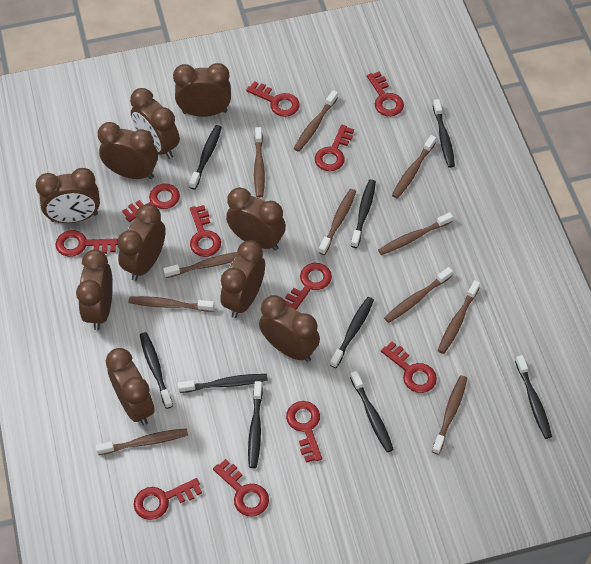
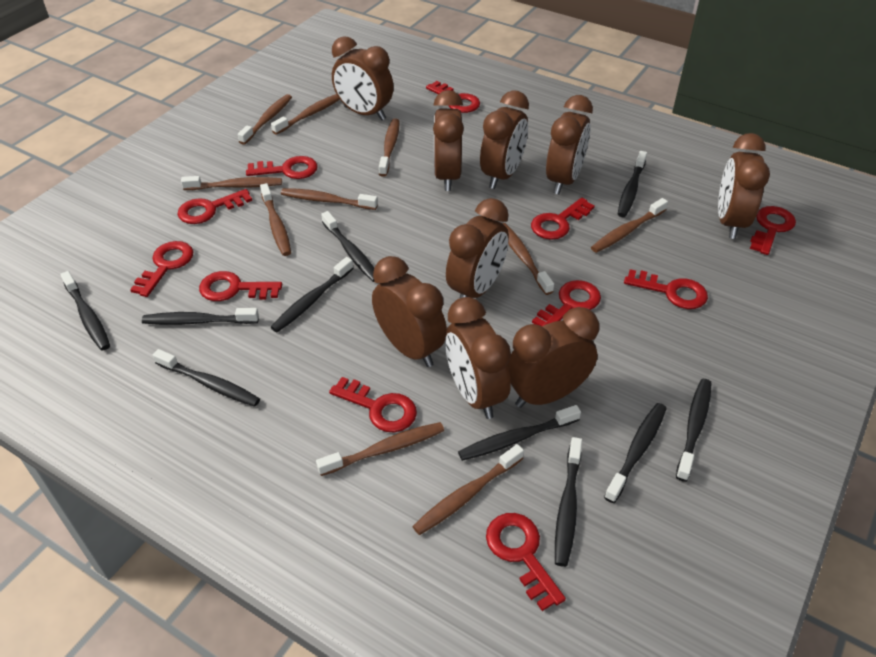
black toothbrush: [140,332,173,409] [178,374,268,393] [189,125,222,189] [248,381,263,468] [330,297,374,368] [350,371,394,452] [351,179,376,248] [433,99,455,168] [515,355,552,439] = 9 -> [60,271,110,351] [142,308,259,325] [153,349,260,407] [270,257,354,332] [321,211,374,282] [458,405,581,461] [555,437,582,567] [604,403,667,503] [618,151,647,217] [676,379,712,482] = 10
brown clock: [36,168,100,223] [76,249,113,330] [98,122,158,179] [106,348,155,425] [117,204,166,281] [130,88,180,159] [173,63,231,117] [220,240,265,318] [226,187,286,250] [259,295,320,362] = 10 -> [332,36,394,120] [372,256,447,367] [433,90,464,191] [445,297,511,419] [446,198,509,298] [480,90,529,189] [508,307,599,408] [546,95,593,194] [718,133,770,239] = 9
brown toothbrush: [96,428,188,455] [129,296,214,312] [163,252,238,278] [254,127,265,198] [294,90,338,152] [319,189,356,255] [378,212,453,255] [384,267,453,323] [392,135,436,199] [432,375,467,455] [438,280,480,354] = 11 -> [181,176,282,190] [238,94,292,145] [260,183,291,256] [271,94,340,135] [281,188,378,210] [316,422,444,476] [379,118,399,177] [412,444,524,535] [502,223,554,295] [591,198,668,253] = 10

